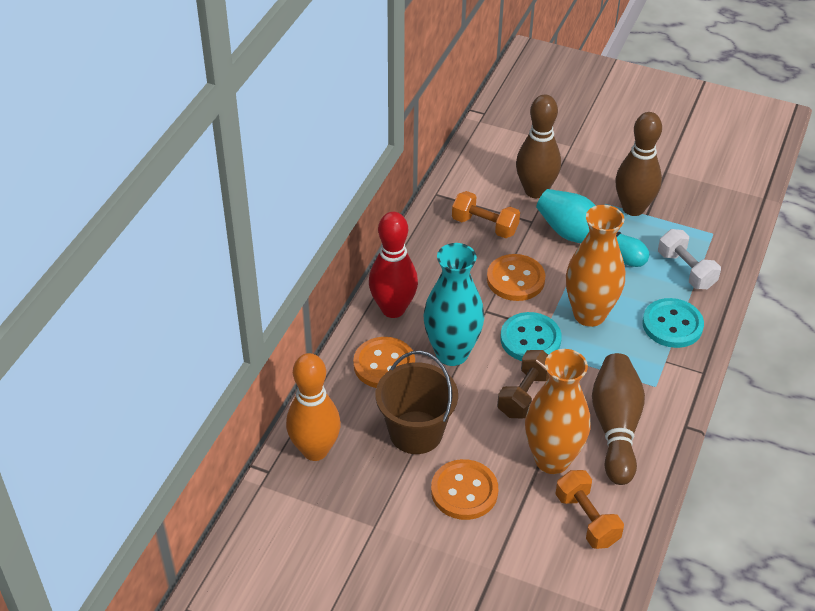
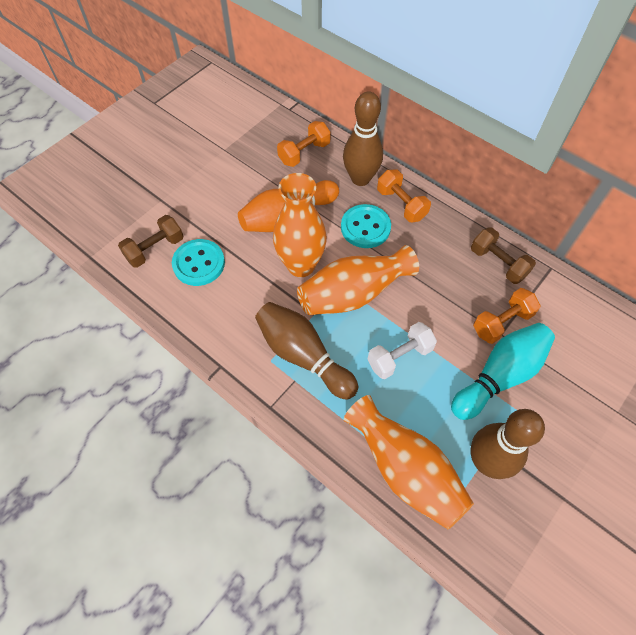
brown bucket: [376,351,458,454] = 1 -> none = 0
brown dumbbell: [497,350,549,418] = 1 -> [118,215,184,268] [471,227,536,284] = 2
orange button: [353,337,415,388] [431,459,498,520] [487,254,545,301] = 3 -> none = 0
orange dumbbell: [452,191,520,238] [556,470,624,549] = 2 -> [277,121,331,167] [377,170,431,222] [473,288,540,344] = 3
orange vase: [525,349,590,474] [566,205,625,327] = 2 -> [273,173,327,277] [297,245,419,315] [344,395,474,529] = 3
red bowling pin: [369,212,418,318] = 1 -> none = 0
turquoise vase: [424,243,484,366] = 1 -> none = 0

